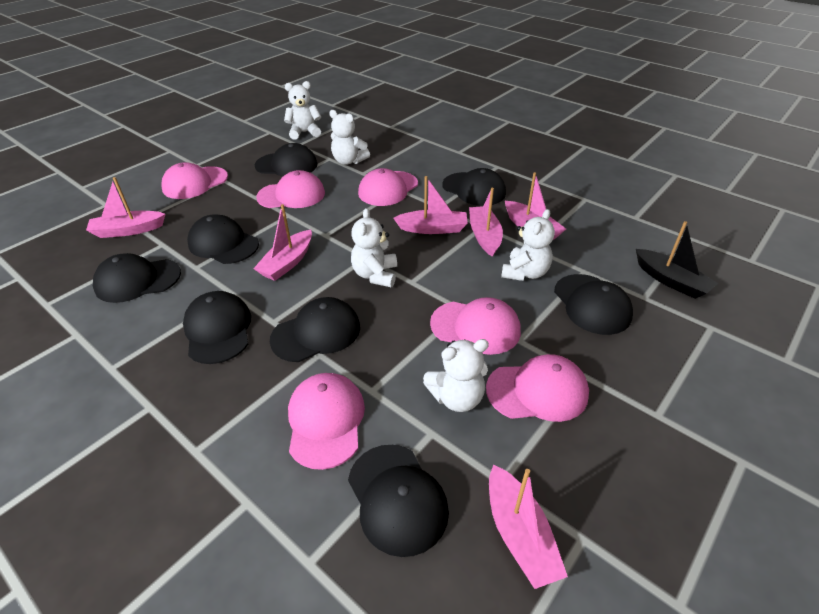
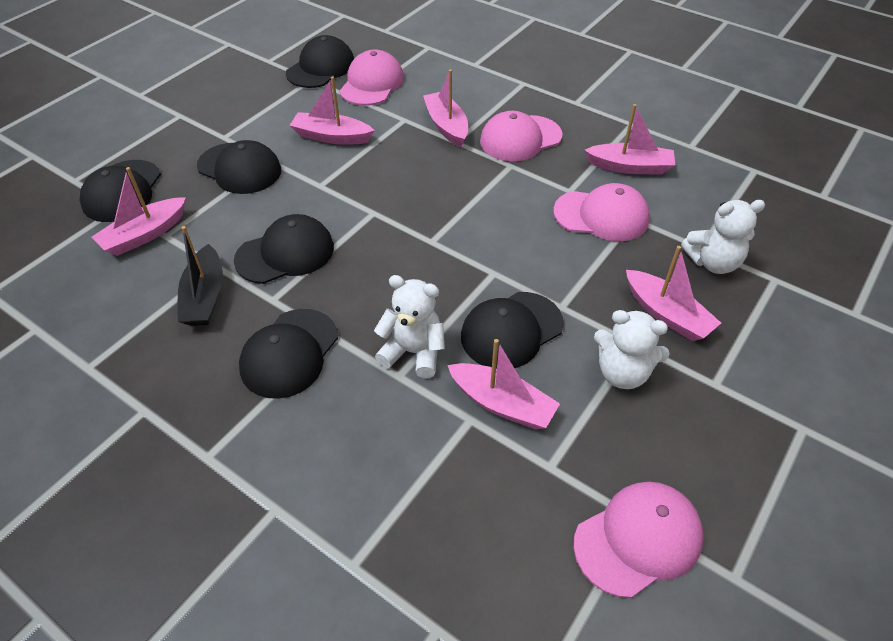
black cap: [93,253,181,303] [183,291,251,364] [187,214,259,264] [255,143,317,177] [270,297,360,362] [348,445,449,557] [442,168,506,206] [554,274,633,335] = 8 -> [80,160,161,222] [197,140,281,194] [234,214,334,284] [239,309,338,399] [286,35,354,88] [461,292,564,368] = 6
pink cap: [161,162,228,199] [256,170,325,208] [288,373,365,470] [358,168,418,206] [430,297,521,355] [486,354,589,422] = 6 -> [340,49,404,106] [480,111,562,162] [553,183,650,241] [573,482,704,598] = 4
white teddy bear: [284,81,321,140] [329,110,370,165] [351,208,397,287] [423,339,489,412] [501,209,555,281] = 5 -> [374,275,445,378] [594,310,670,389] [681,200,765,274] = 3

